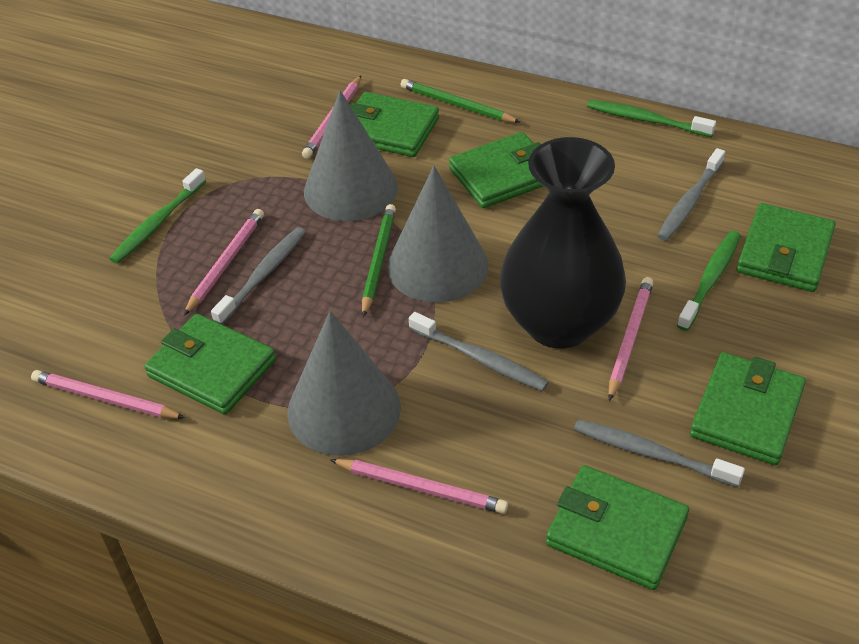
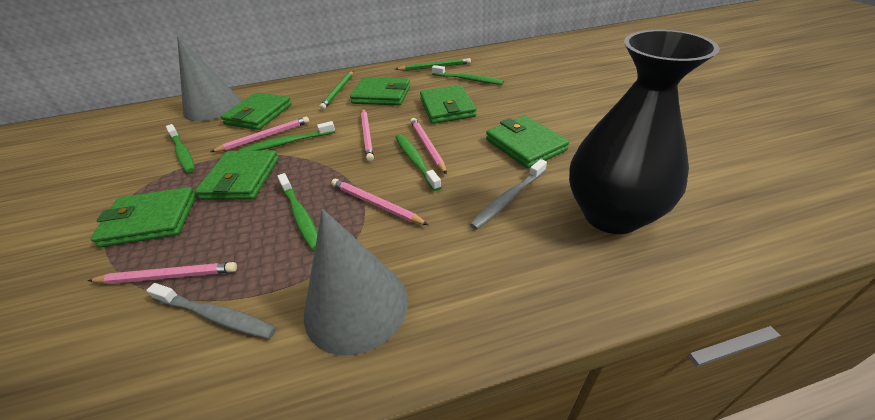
green toothbrush: [109,168,206,264] [587,100,716,137] [677,231,741,331] = 3 -> [166,124,195,173] [240,121,335,151] [277,173,318,250] [395,134,442,191] [432,65,504,85] = 5
grey cone: [287,311,401,456] [304,90,398,221] [387,166,488,302] = 3 -> [177,35,241,121] [304,209,408,355] = 2
grey toothbrush: [211,227,306,325] [409,312,549,391] [574,419,745,487] [658,148,725,241] = 4 -> [146,283,276,339] [470,159,547,230] = 2

